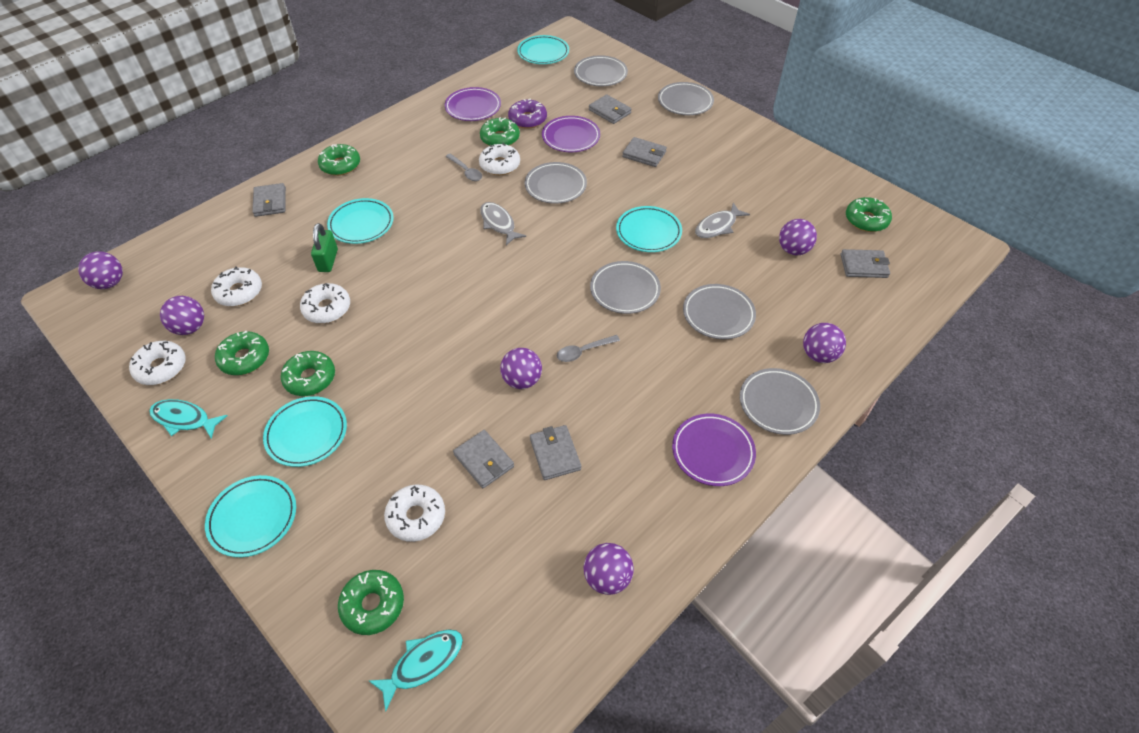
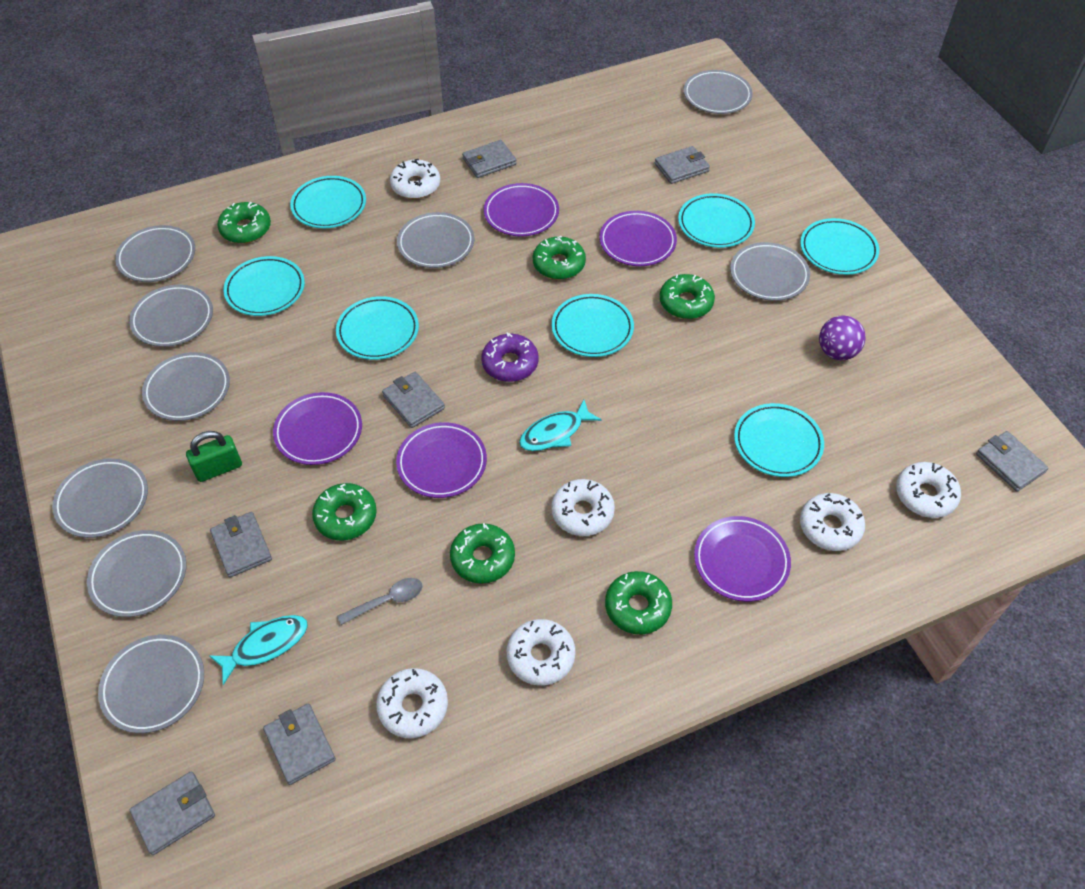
grey fish: [480,202,526,245] [695,203,750,238] = 2 -> none = 0
grey plate: [525,162,587,204] [574,55,628,86] [590,261,661,314] [658,82,714,115] [683,284,756,339] [740,368,820,435] = 6 -> [52,458,148,538] [87,530,187,617] [98,635,204,733] [115,225,195,282] [129,284,213,347] [142,352,230,421] [397,212,474,268] [684,70,753,114] [730,242,810,301] = 9
grey spoon: [445,154,482,181] [557,335,620,362] = 2 -> [337,578,423,625] = 1
grey wallet: [252,183,286,217] [453,430,514,488] [530,425,581,480] [589,94,631,124] [622,137,667,167] [841,249,890,278] = 6 -> [130,771,215,855] [210,512,272,578] [263,703,336,785] [382,372,445,428] [462,140,516,178] [655,146,710,184] [976,431,1049,492] = 7
purple ball: [78,251,123,289] [160,296,204,335] [500,348,542,389] [583,543,634,595] [779,219,817,255] [803,323,846,363] = 6 -> [819,315,865,360] = 1
purple plate: [445,87,501,121] [542,116,600,152] [672,414,756,486] = 3 -> [273,392,362,465] [396,422,487,498] [484,183,559,237] [599,211,677,266] [694,516,791,602] = 5
turquoise plate: [205,475,296,557] [263,396,347,467] [327,198,394,244] [517,35,569,64] [616,206,682,252] = 5 -> [223,256,305,316] [290,176,366,228] [336,296,419,360] [552,294,634,357] [678,193,755,248] [734,403,824,477] [800,218,879,275] = 7
white donut: [129,341,186,385] [211,266,262,307] [300,283,350,324] [384,485,445,542] [479,143,520,175] = 5 -> [376,668,448,738] [390,159,440,199] [507,619,576,686] [551,479,615,536] [800,493,865,551] [896,462,961,518] = 6

